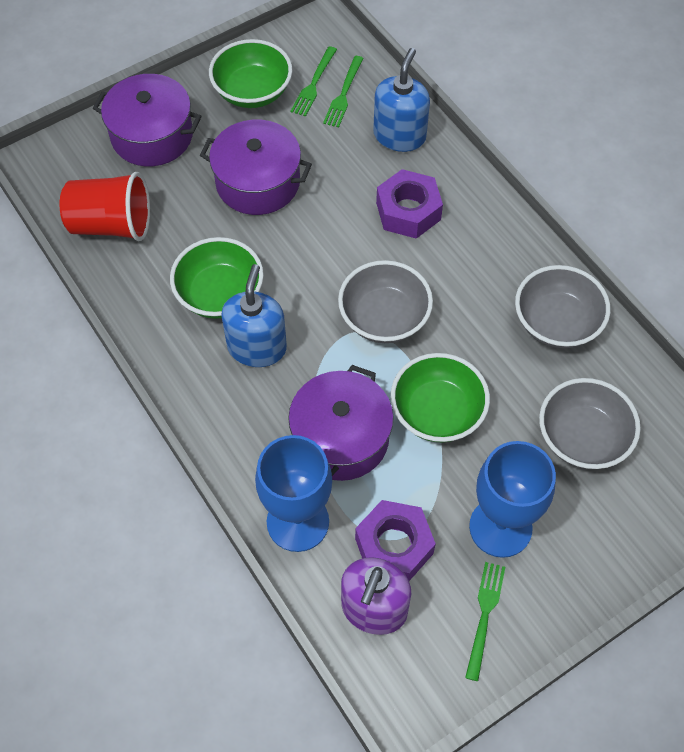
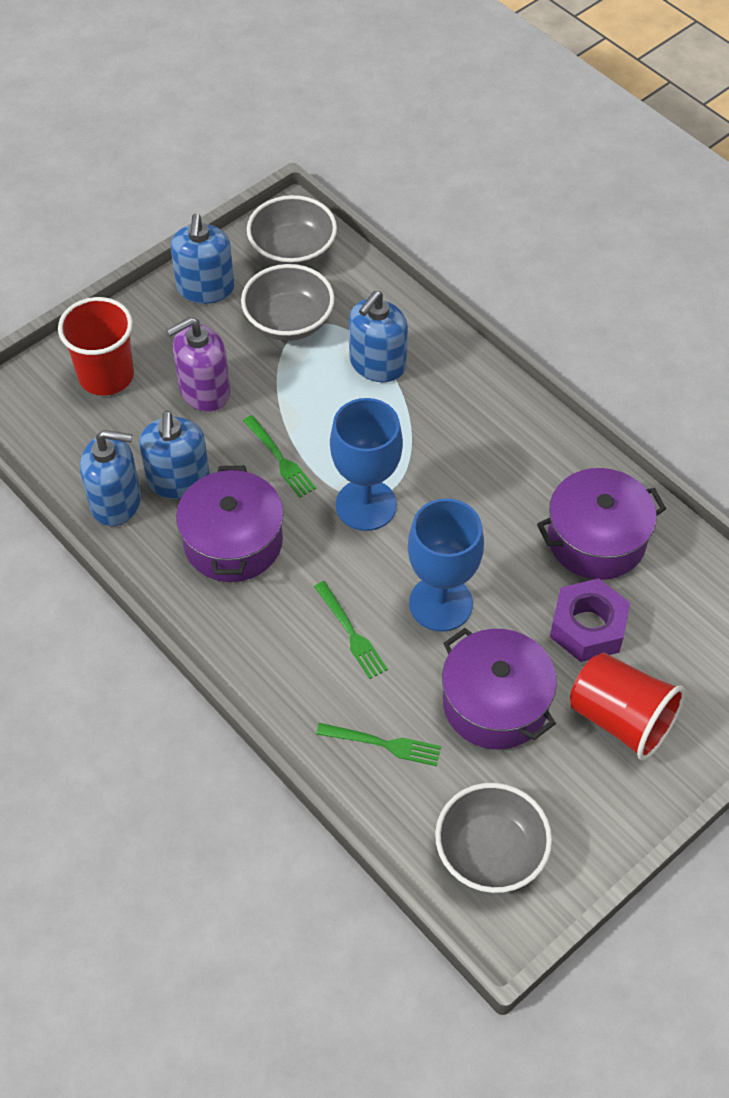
blue soap dispenser: [221,264,287,367] [373,48,430,152] = 2 -> [80,430,141,526] [139,411,210,499] [171,214,234,304] [349,291,408,382] = 4
green bowl: [170,237,264,319] [209,39,292,108] [391,353,490,442] = 3 -> none = 0
purple nut: [355,500,436,581] [376,169,443,239] = 2 -> [550,578,630,662] = 1
red cup: [60,172,150,241] = 1 -> [58,297,134,396] [570,653,685,761] = 2

